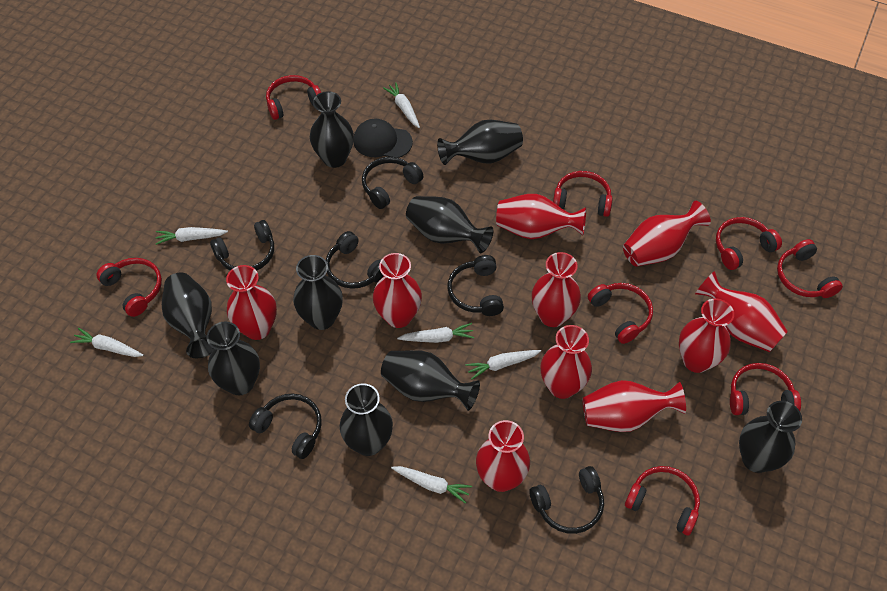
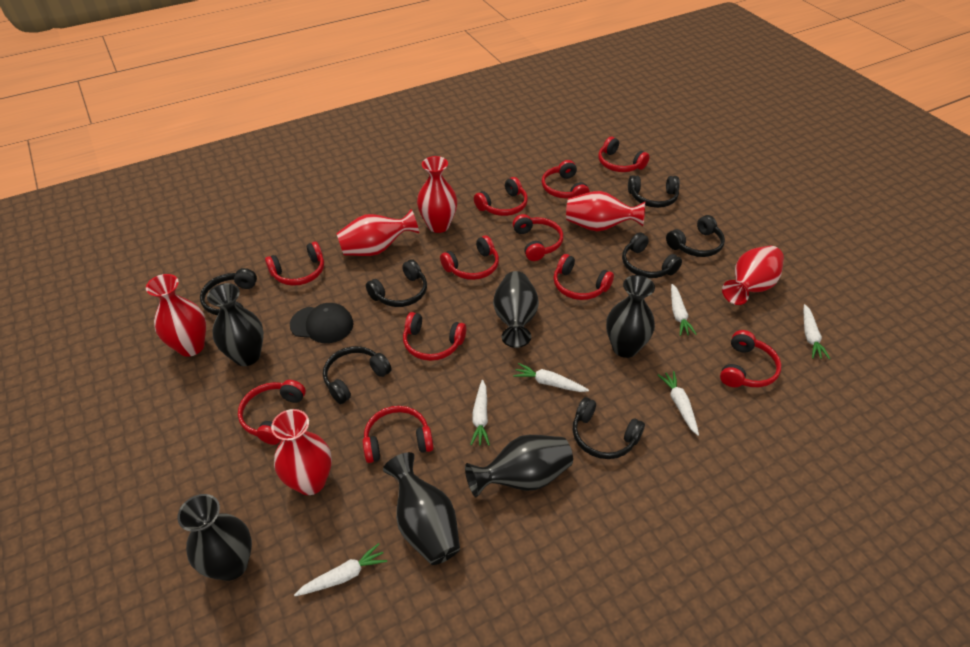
black headphones: [210,220,274,271] [249,393,322,459] [326,231,384,289] [362,157,423,209] [448,255,504,316] [529,466,604,534] = 6 -> [200,268,257,315] [323,346,392,404] [366,259,427,307] [573,397,645,459] [622,232,682,278] [628,175,680,208] [666,215,725,257] = 7
black vase: [162,272,214,358] [207,322,260,395] [293,255,343,330] [310,91,354,168] [340,383,393,456] [381,350,480,411] [406,196,493,253] [437,120,523,165] [739,401,802,473] = 9 -> [177,494,252,581] [207,283,264,366] [383,452,460,565] [465,435,573,497] [493,271,539,348] [606,275,655,358] = 6
red headphones: [96,258,162,317] [266,75,321,120] [553,171,613,217] [588,283,653,344] [625,466,700,535] [716,217,782,270] [730,363,801,415] [777,239,843,298] = 8 -> [238,380,306,445] [265,242,324,286] [363,406,433,463] [403,312,466,361] [440,235,499,280] [474,177,528,216] [513,214,563,261] [542,160,590,199] [553,254,614,300] [598,137,650,172] [720,330,781,387] = 11
red vase: [226,265,277,340] [373,253,422,328] [476,420,530,492] [496,194,586,239] [532,252,581,327] [541,325,592,399] [582,380,686,432] [623,201,711,267] [679,299,734,373] [695,271,788,352] = 10 -> [146,274,206,357] [271,409,332,495] [336,209,419,256] [417,156,457,233] [566,191,645,231] [722,246,784,305] = 6

